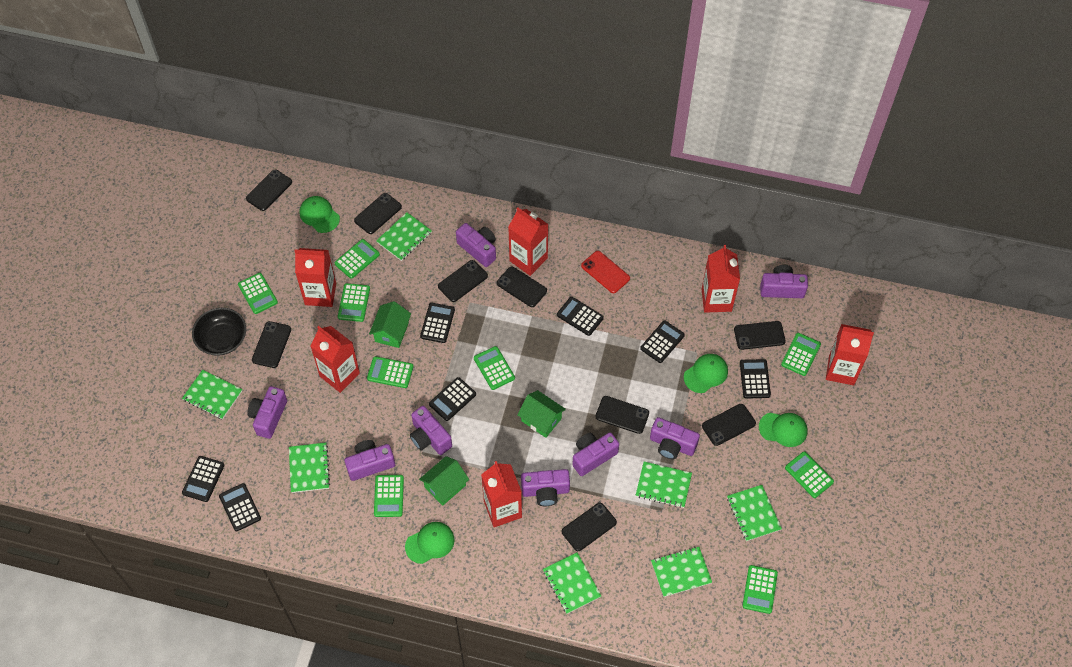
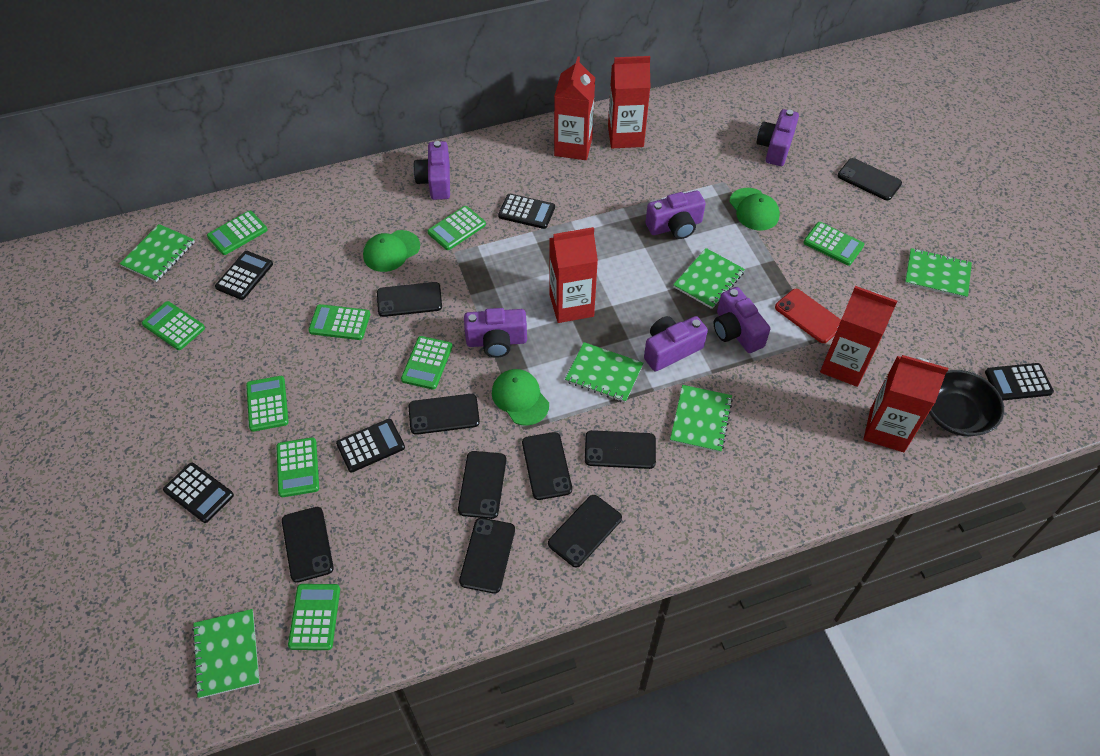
black calculator: [182,456,224,502] [219,483,261,531] [420,303,455,343] [429,377,476,421] [557,297,604,336] [640,320,685,363] [740,359,771,398] = 7 -> [163,462,234,523] [215,251,273,300] [336,419,405,472] [498,194,555,229] [985,363,1054,400] = 5
green cap: [300,196,340,233] [405,522,455,564] [684,354,728,393] [759,413,808,447] = 4 -> [363,230,420,272] [492,369,549,426] [729,188,780,230] = 3
green house: [369,301,411,348] [419,456,469,506] [517,390,566,438] = 3 -> none = 0
green notebook: [182,370,242,420] [289,442,330,493] [376,212,432,261] [543,552,601,614] [636,462,692,508] [651,547,712,597] [727,485,782,541] = 7 -> [119,224,195,282] [192,609,260,699] [565,342,643,403] [670,385,733,453] [673,248,745,309] [905,248,972,299] = 6
purple camera: [247,386,287,439] [344,440,395,481] [410,406,452,455] [456,223,496,267] [521,469,570,506] [572,432,619,476] [650,417,700,459] [760,265,808,298] = 8 -> [413,141,450,200] [464,308,527,358] [644,316,708,371] [646,190,706,239] [714,287,770,353] [756,109,799,166] = 6
red carton: [294,248,336,307] [310,326,360,393] [481,461,522,527] [508,207,549,276] [702,245,740,313] [826,324,874,385] = 6 -> [549,227,598,323] [554,56,595,160] [608,56,650,148] [820,286,897,387] [864,355,948,452] = 5

